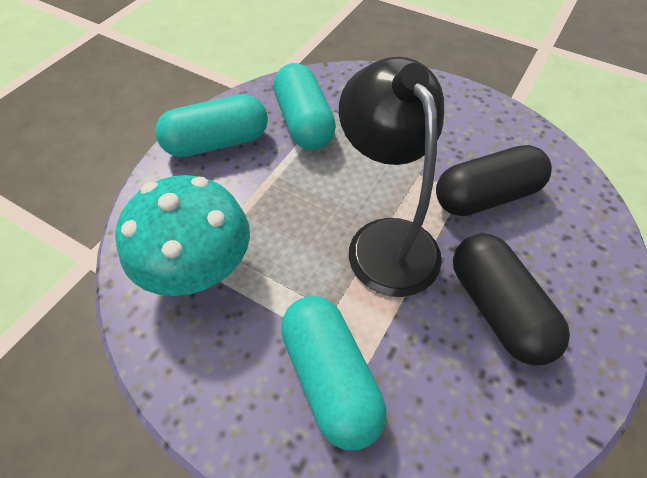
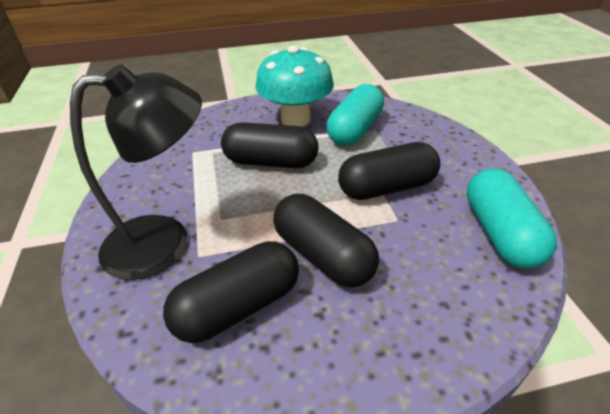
black capsule: [436,145,552,216] [453,234,570,365] = 2 -> [163,241,299,343] [221,122,318,168] [273,194,379,287] [338,142,440,200] = 4
turquoise capsule: [155,94,268,157] [273,63,336,150] [281,296,386,451] = 3 -> [327,84,384,146] [466,168,557,269] = 2

